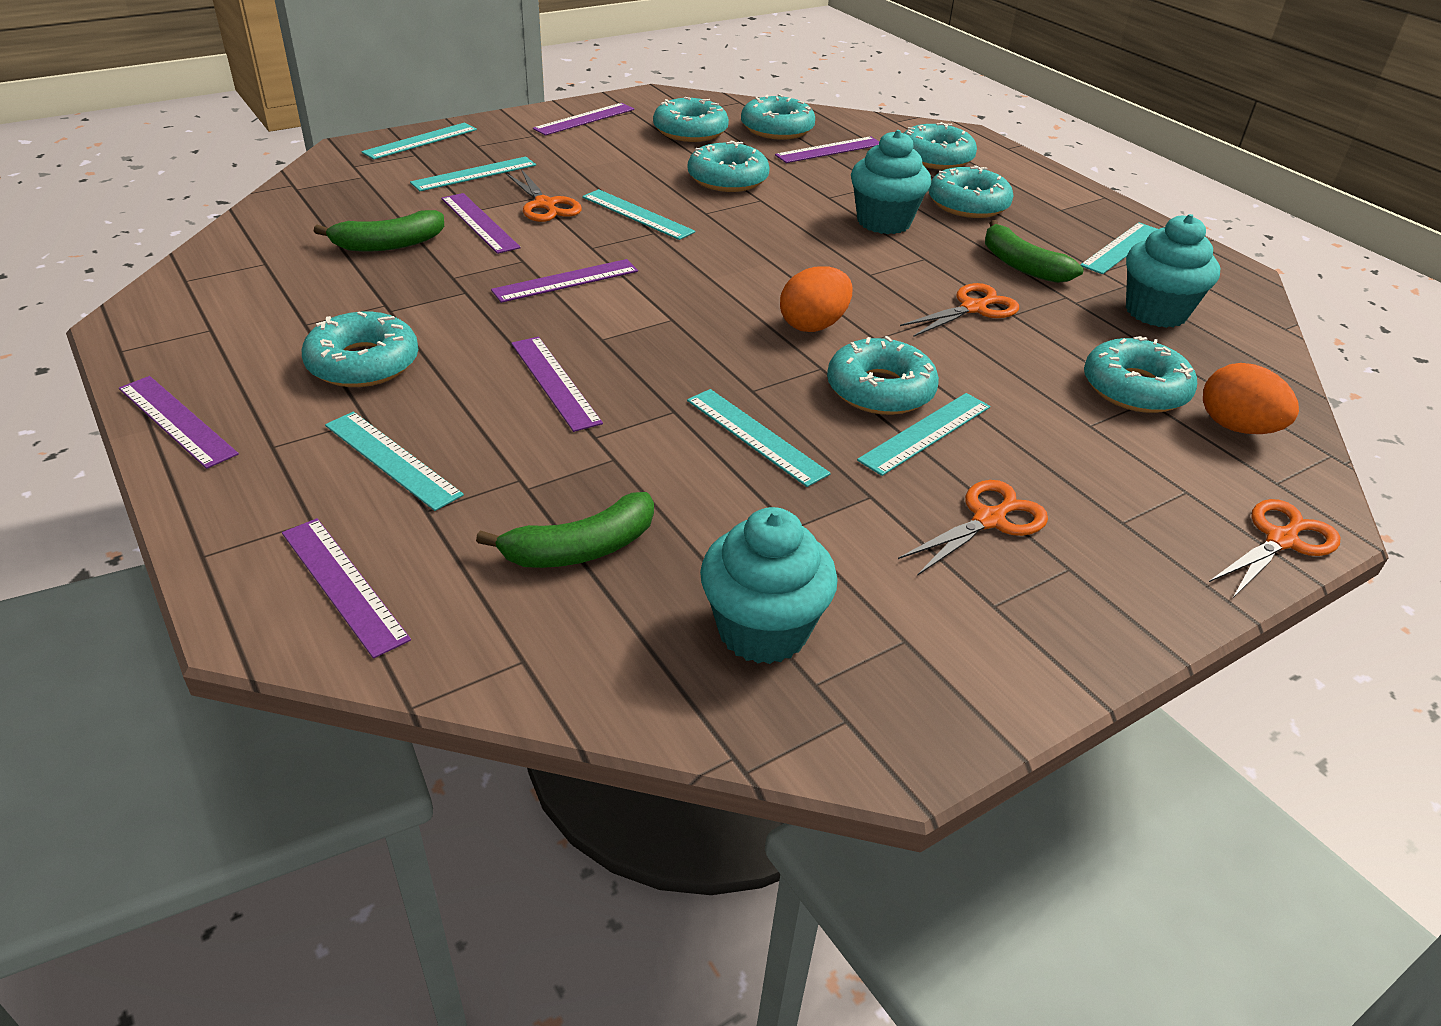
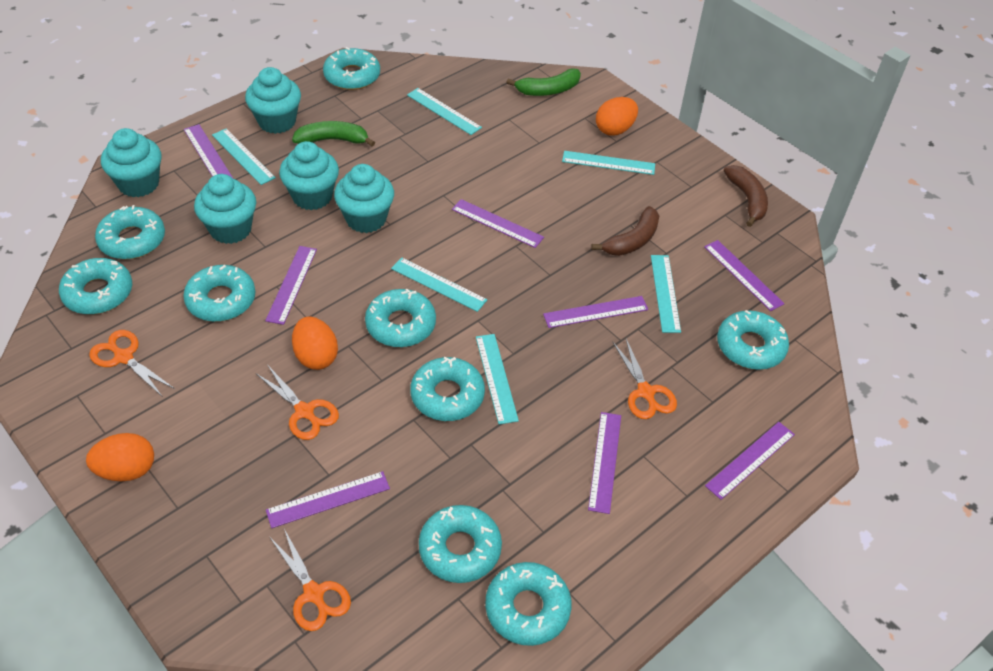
brown banana: none = 0 -> [591,206,659,256] [724,165,768,227] = 2
green banana: [314,210,444,252] [476,492,654,568] [985,220,1084,283] = 3 -> [292,121,375,147] [506,68,581,96] = 2
orange egg: [780,266,853,332] [1203,363,1299,434] = 2 -> [86,433,154,481] [292,316,338,370] [596,97,638,136] = 3
purple ruler: [119,376,239,469] [282,518,411,659] [441,193,521,254] [491,259,638,303] [511,337,603,432] [533,103,634,136] [775,136,879,163] = 7 -> [184,124,233,178] [265,246,317,325] [266,471,390,528] [452,199,544,248] [543,296,648,328] [588,412,621,514] [704,240,785,311] [705,422,795,500] = 8
turquoise cupcake: [700,507,838,664] [851,130,931,234] [1126,214,1220,328] = 3 -> [101,128,162,197] [194,174,256,244] [245,67,301,134] [279,141,339,210] [334,164,394,233] = 5
turquoise donut: [302,311,419,387] [653,97,729,142] [688,140,770,192] [741,94,815,140] [827,336,939,415] [904,122,977,170] [929,165,1014,218] [1084,336,1197,413] = 8 -> [59,258,132,314] [95,205,165,259] [183,265,255,322] [323,47,380,90] [365,288,436,347] [410,357,485,421] [419,505,502,583] [485,562,572,646] [717,310,789,370] = 9
turquoise ruler: [325,412,464,511] [361,123,477,160] [410,157,536,191] [582,189,695,240] [687,389,831,487] [857,393,990,476] [1080,222,1158,274] = 7 -> [212,128,276,185] [391,257,487,312] [407,88,482,135] [476,334,519,424] [562,151,655,175] [651,255,681,333] = 6

